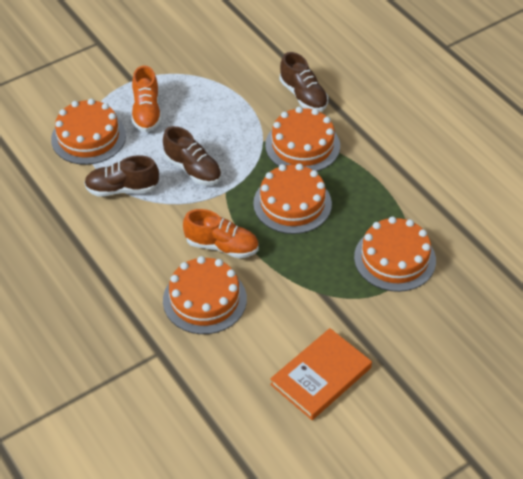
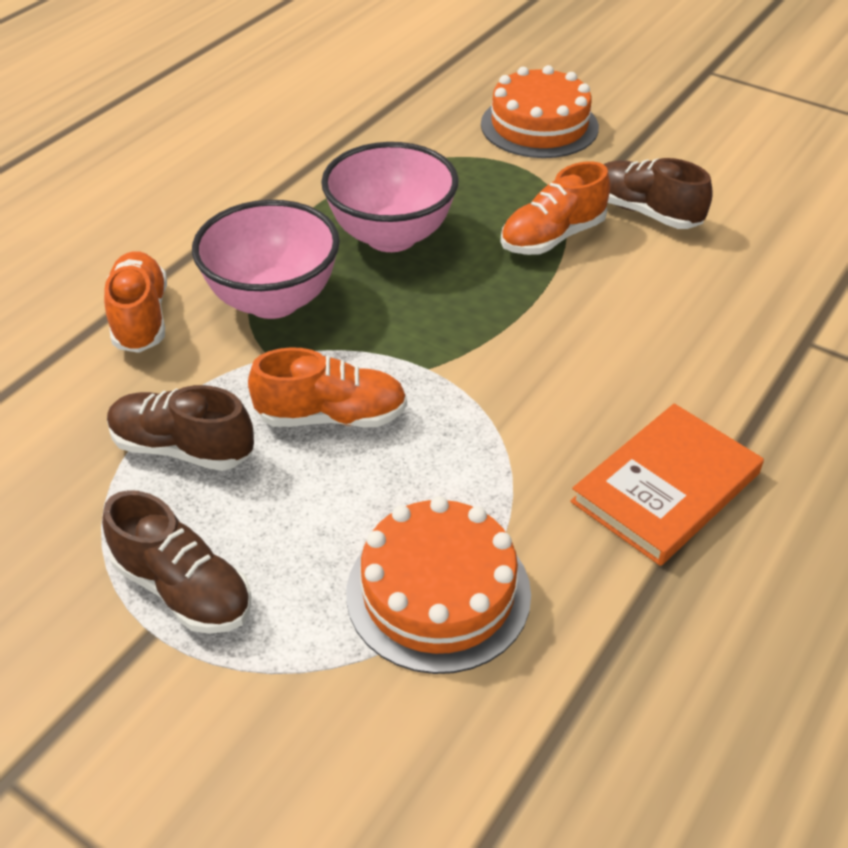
orange cake: [51,99,126,165] [163,256,247,334] [253,164,332,234] [265,107,340,171] [354,216,436,292] = 5 -> [346,496,531,674] [481,65,599,158] = 2
orange shoe: [132,65,162,132] [183,209,259,258] = 2 -> [104,251,167,353] [248,347,407,427] [500,161,610,255] = 3
pink bowl: none = 0 -> [192,200,340,319] [321,142,459,252] = 2

